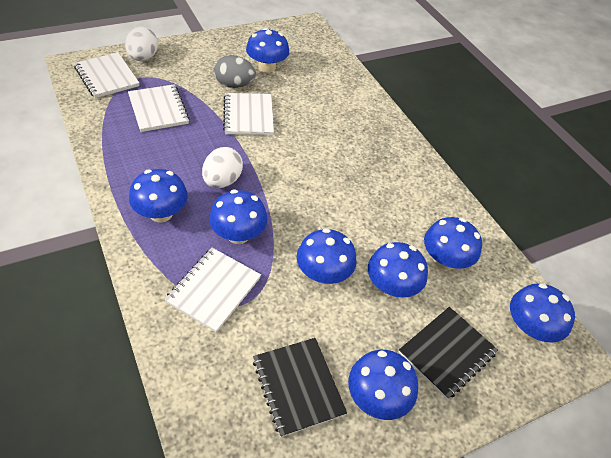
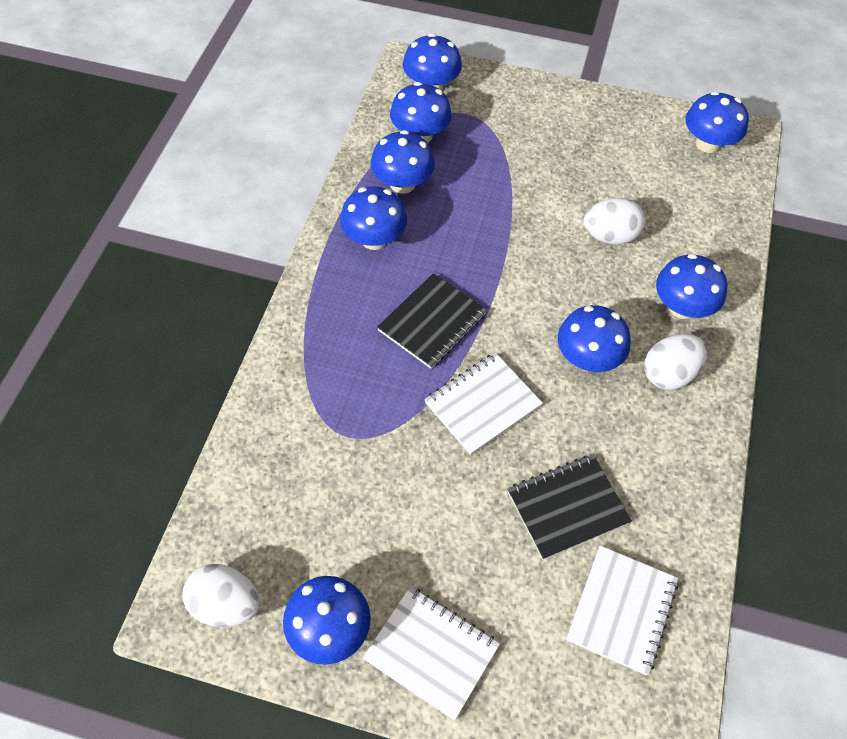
grey egg: [214,55,256,88] = 1 -> none = 0
white egg: [125,27,158,61] [202,147,243,188] = 2 -> [182,564,260,627] [583,198,645,245] [644,334,707,390] = 3
white notebook: [74,52,139,98] [128,84,190,132] [164,248,261,333] [223,93,274,135] = 4 -> [363,586,500,720] [424,353,543,455] [566,546,678,676] = 3

